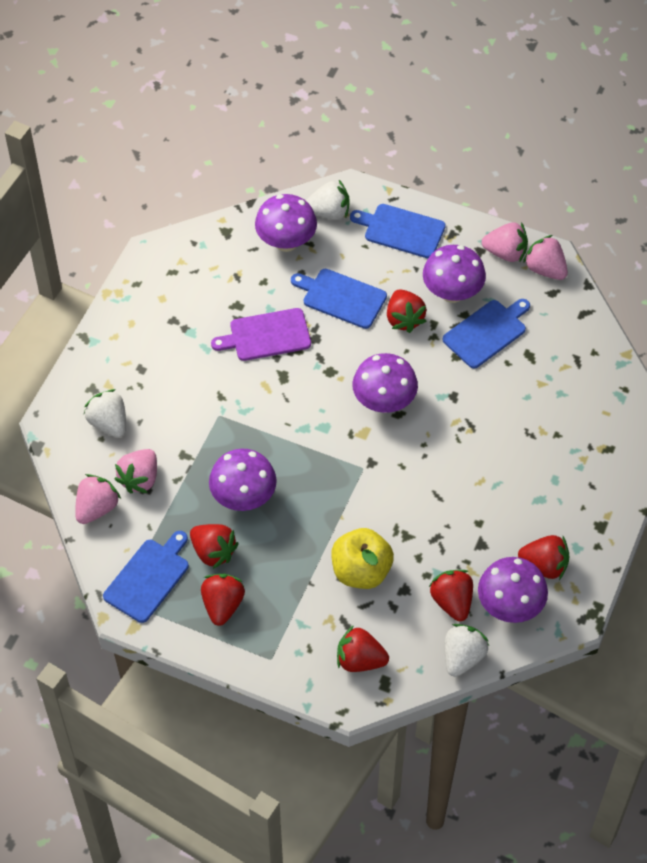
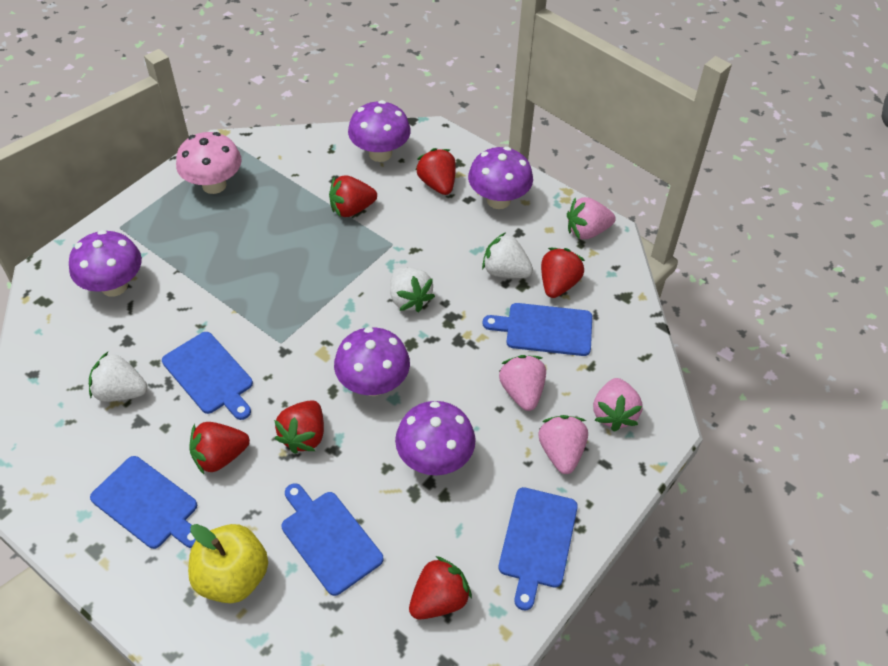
blue cutting board: [103,531,189,623] [291,269,387,329] [350,204,446,258] [443,299,530,368] = 4 -> [90,456,197,549] [162,332,253,420] [281,483,383,596] [483,303,592,356] [498,487,578,610] = 5
pink mushroom: none = 0 -> [176,132,242,194] = 1
purple cutting board: [211,308,311,361] = 1 -> none = 0

